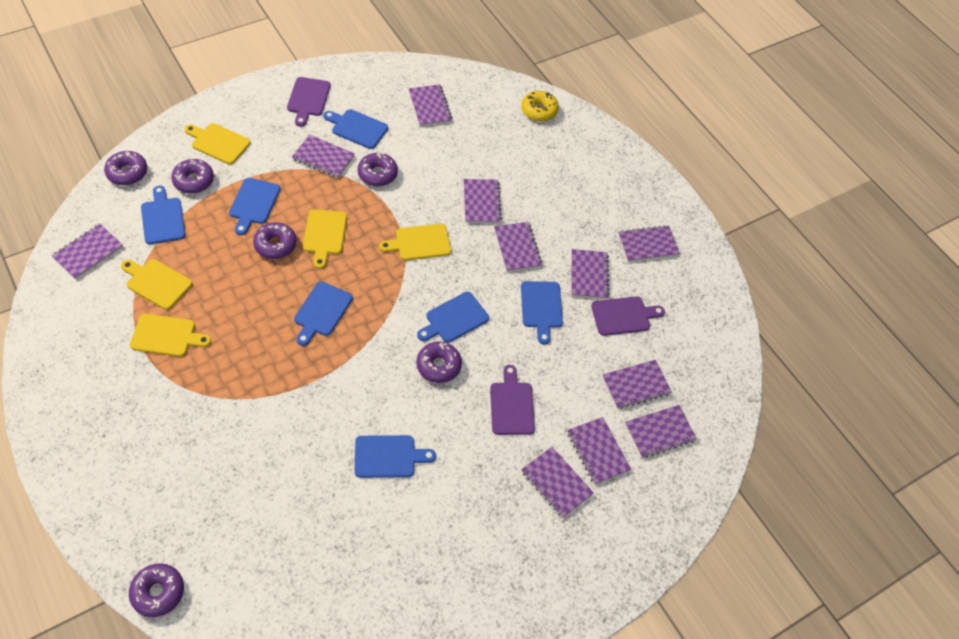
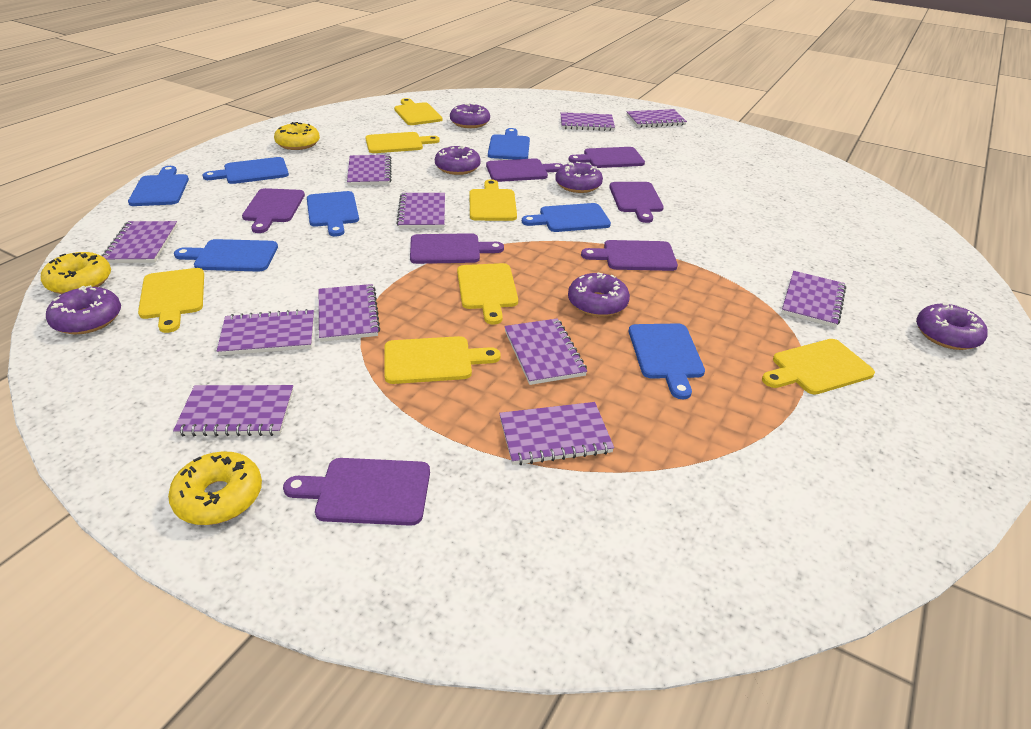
purple cutting board: [287,77,331,127] [490,365,535,435] [591,296,665,336] = 3 -> [242,188,305,233] [283,458,430,526] [410,233,504,264] [486,158,563,182] [568,147,645,168] [581,240,678,271] [609,182,664,223] = 7
yellow cutting board: [121,259,192,310] [130,314,211,357] [184,123,251,164] [303,209,347,269] [379,224,451,261] = 5 -> [138,268,204,333] [365,132,440,153] [384,336,501,384] [394,98,443,125] [457,263,518,324] [469,179,517,221] [762,339,875,395] = 7
yellow donut: [521,91,559,122] = 1 -> [41,252,111,294] [168,452,262,525] [274,122,320,150] = 3

